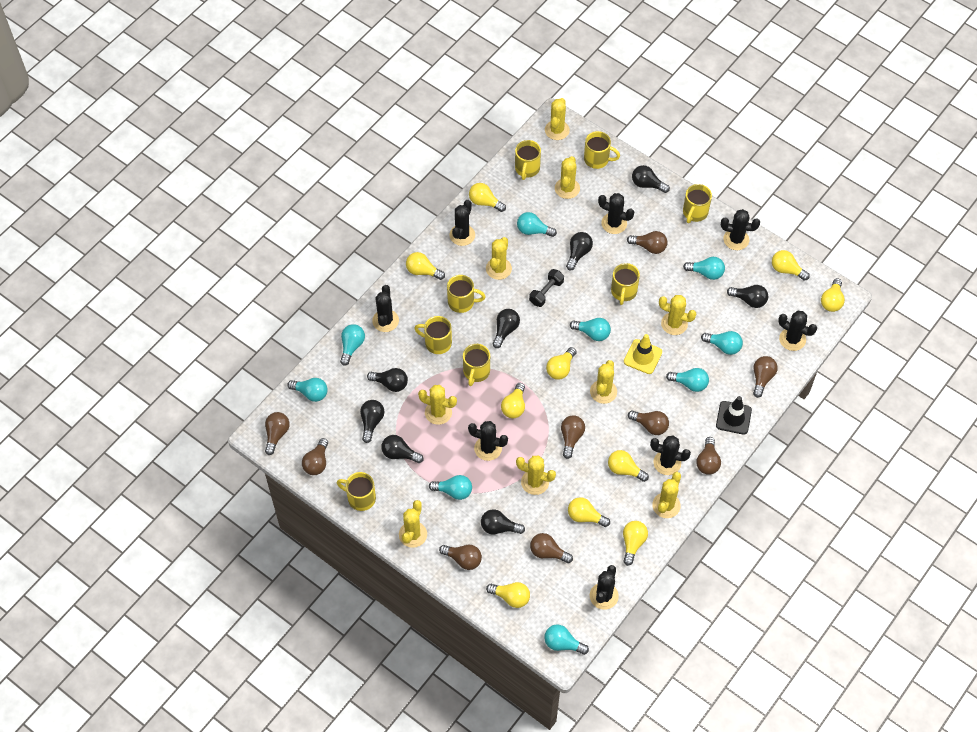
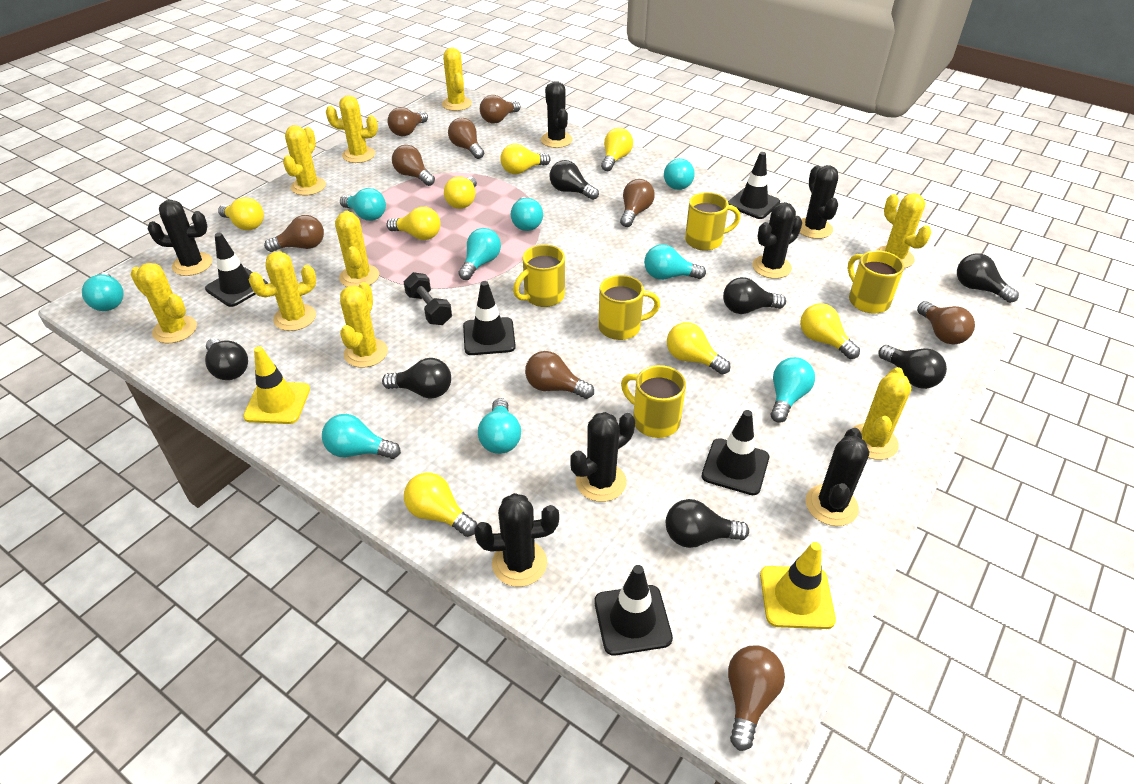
black cactus: [372,285,399,332] [450,200,475,246] [468,421,508,461] [590,565,619,610] [598,193,634,234] [650,435,691,475] [721,209,760,250] [778,310,817,351] = 8 -> [148,200,212,276] [474,493,559,587] [541,81,573,148] [570,412,635,502] [752,202,802,279] [800,165,838,239] [806,428,869,526] = 7
black light bulb: [360,400,384,443] [367,368,408,392] [381,435,423,463] [481,509,525,534] [492,309,520,348] [566,232,593,270] [632,165,670,193] [727,285,768,308] = 8 -> [205,338,248,380] [382,358,451,398] [550,160,599,200] [666,499,749,548] [723,277,786,314] [879,345,947,389] [957,253,1019,303] = 7
black traffic cone: [716,396,752,435] = 1 -> [205,233,268,307] [463,281,516,355] [594,565,673,656] [702,410,769,495] [728,152,780,219] = 5
yellow light bulb: [406,252,445,280] [469,183,506,212] [486,582,530,608] [501,383,525,418] [546,347,577,380] [568,497,610,527] [608,450,649,482] [623,521,648,566] [772,250,810,281] [821,278,845,312] = 10 -> [218,197,264,230] [386,207,441,240] [404,472,477,537] [444,177,477,209] [500,143,551,174] [601,128,633,171] [667,322,730,374] [800,303,860,359] = 8
yellow mug: [337,472,376,511] [414,316,452,354] [447,275,486,313] [463,344,490,386] [515,140,541,180] [584,131,620,169] [611,263,640,305] [683,184,712,223] = 8 -> [513,244,565,307] [598,275,660,340] [621,365,686,438] [685,192,741,251] [848,250,904,314] = 5
yellow traffic cone: [624,334,662,374] = 1 -> [243,346,310,424] [760,542,836,629] = 2

